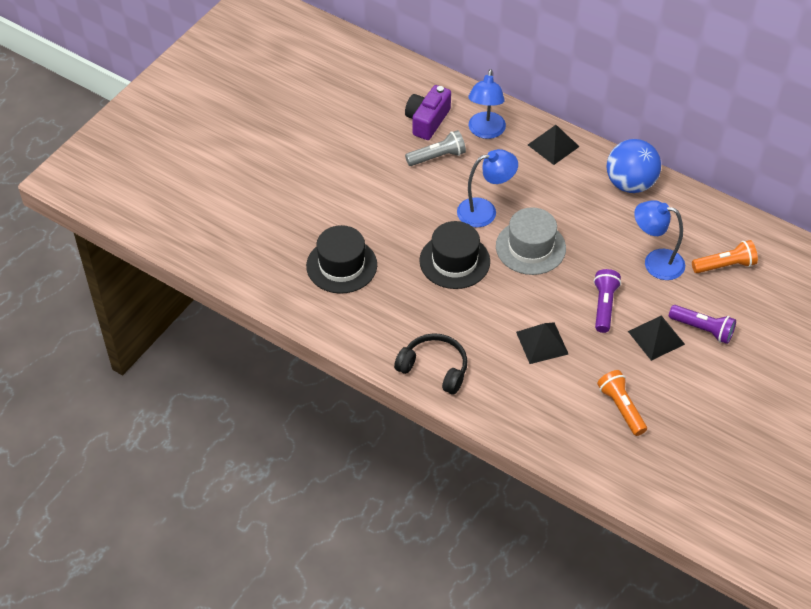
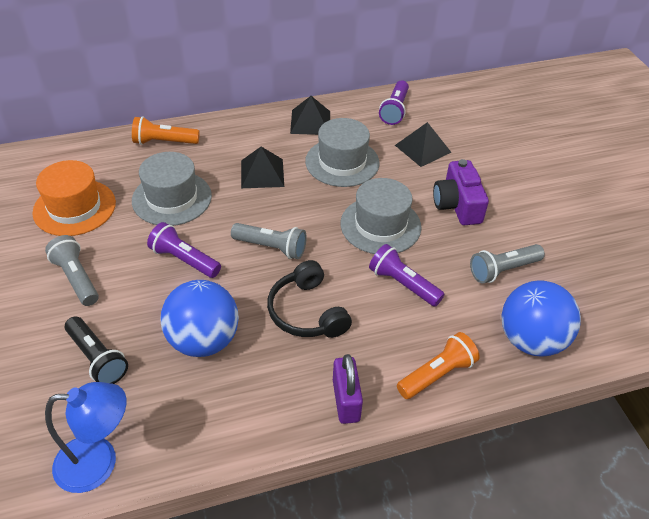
black flashlight: none = 0 -> [65,316,128,384] = 1
black hat: [306,225,377,294] [419,221,490,289] = 2 -> none = 0
blue ball: [607,139,661,193] = 1 -> [160,280,239,357] [501,280,581,357] = 2
blue lamp: [457,149,518,227] [468,69,506,139] [634,200,685,280] = 3 -> [45,382,127,493] = 1
grey flashlight: [405,130,466,166] = 1 -> [45,235,99,306] [231,223,307,259] [470,244,545,284] = 3
grey hat: [496,207,566,275] = 1 -> [132,152,212,226] [305,118,380,187] [341,178,422,254] = 3
orange hat: none = 0 -> [32,160,116,236] = 1
purple flashlight: [594,269,621,333] [669,305,736,344] = 2 -> [147,222,221,278] [369,244,445,307] [379,80,409,125] = 3
purple padlock: none = 0 -> [333,354,363,424] = 1

